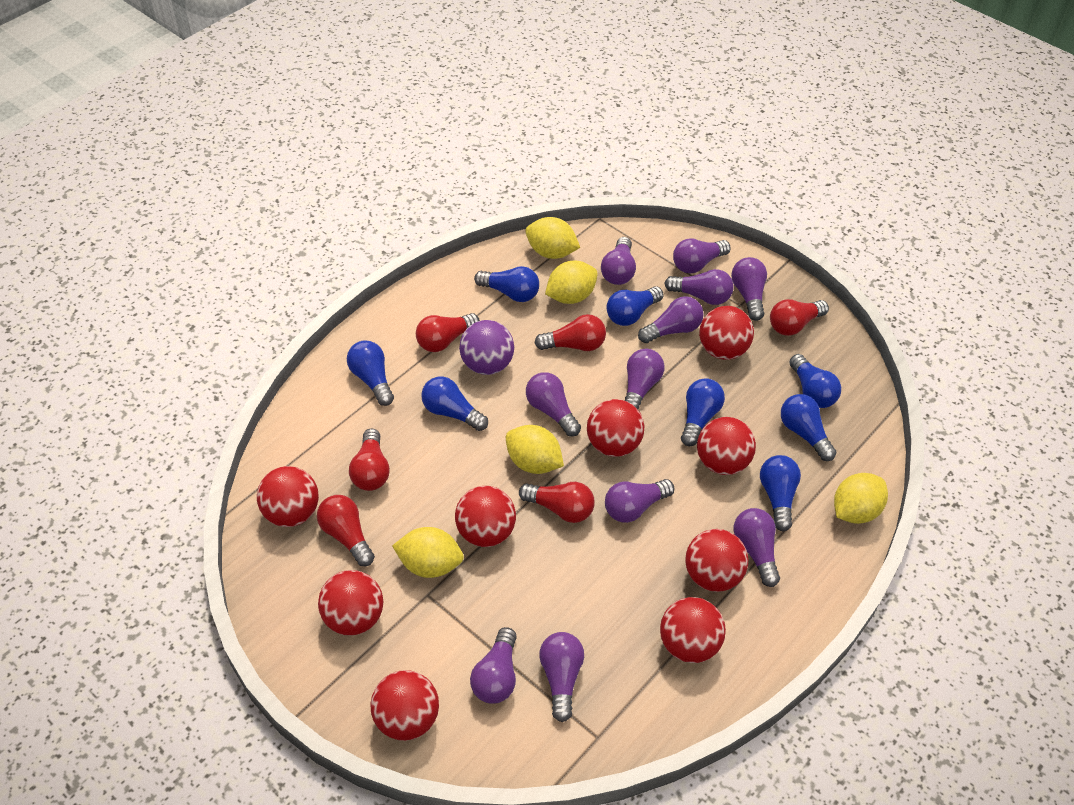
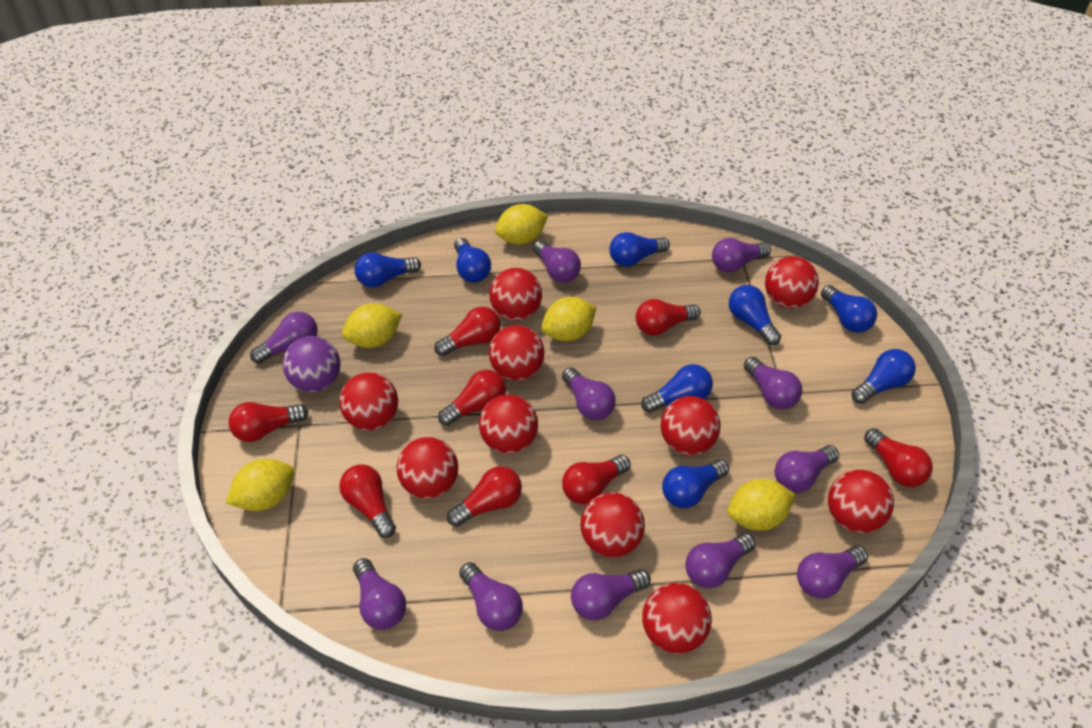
red ball: [257,466,319,527] [318,570,383,636] [371,670,439,741] [455,486,516,547] [587,399,644,457] [660,597,726,663] [685,529,748,592] [697,417,756,475] [699,306,754,360] = 9 -> [339,372,398,431] [397,437,458,499] [479,395,538,454] [489,268,542,321] [489,325,544,381] [581,492,645,558] [642,583,712,654] [661,396,721,455] [765,256,819,309] [828,470,894,533] = 10
red light bulb: [317,495,375,566] [349,428,390,491] [416,313,480,352] [519,482,595,523] [534,314,606,351] [770,299,829,336] = 6 -> [228,402,308,442] [339,464,396,538] [434,307,501,356] [438,370,506,426] [447,466,522,527] [562,455,631,504] [636,299,700,336] [864,428,933,487] = 8

